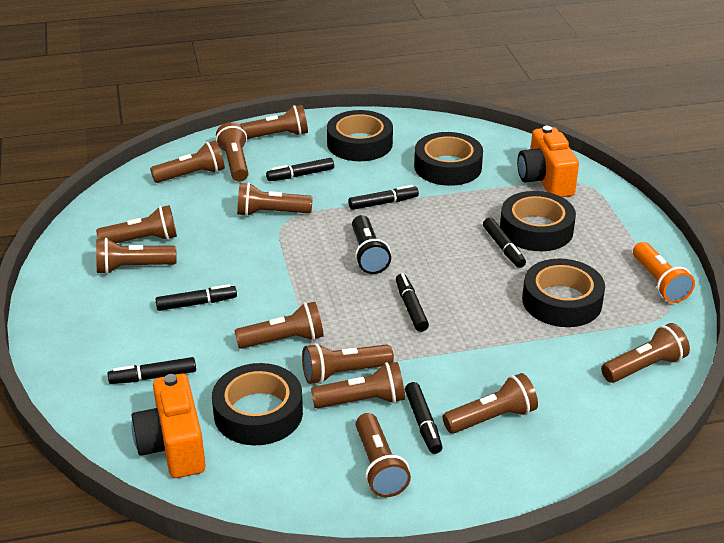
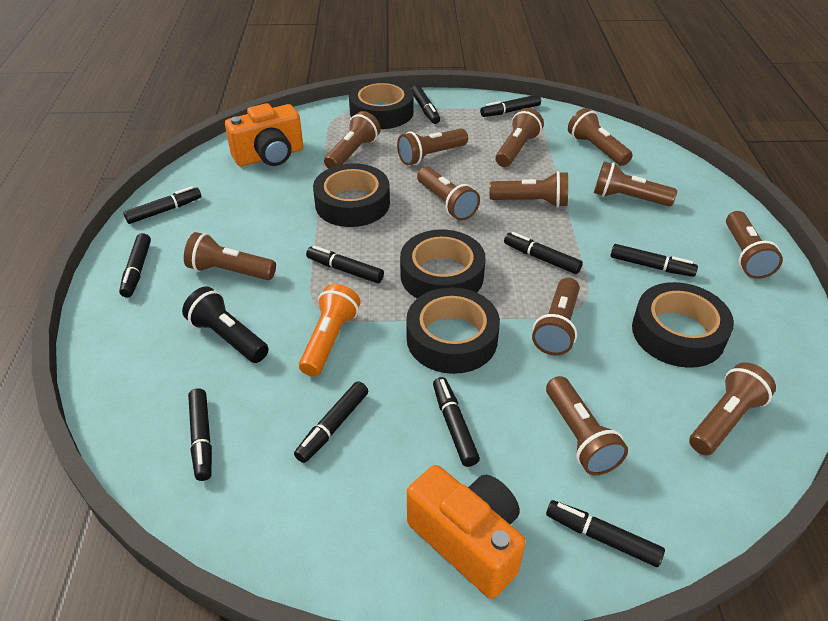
black marker: [107,357,196,384] [155,284,237,311] [266,158,334,181] [348,185,419,210] [396,274,429,332] [405,382,442,454] [483,218,526,268] = 7 -> [119,233,151,298] [123,186,201,224] [188,388,212,481] [294,381,368,463] [306,246,384,283] [411,85,440,124] [433,377,480,467] [480,95,541,117] [504,232,583,274] [546,500,665,567] [611,244,698,277] = 11

